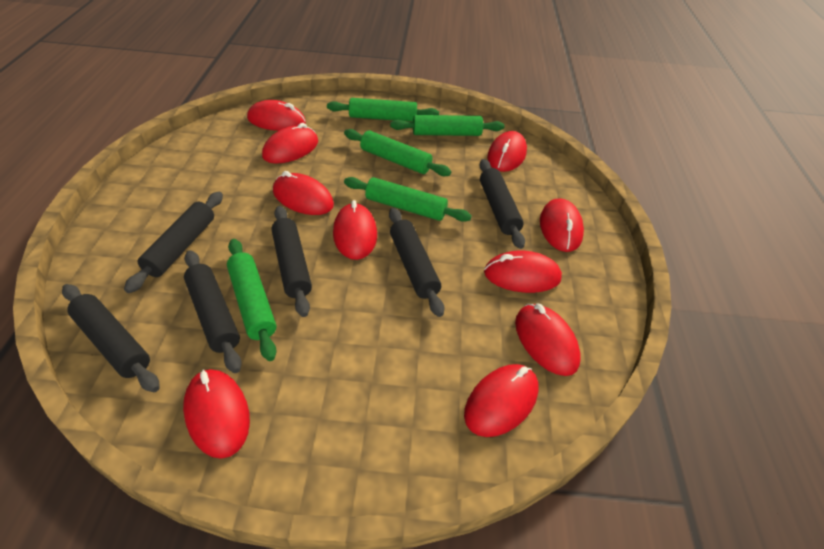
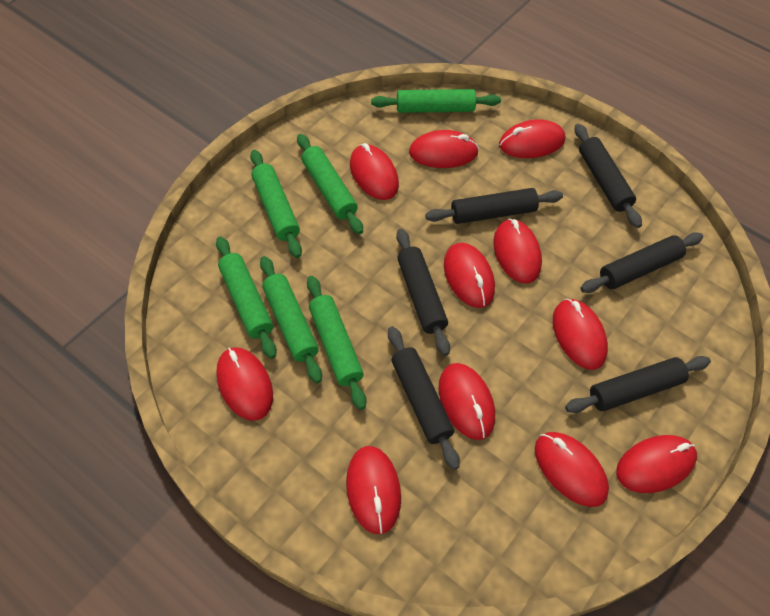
green rolling pin: [227,239,277,361] [327,98,439,122] [344,129,451,176] [344,177,472,222] [390,115,505,136] = 5 -> [216,236,277,359] [250,150,302,258] [260,256,322,383] [297,134,363,235] [307,276,366,410] [371,89,501,113] = 6
red mouse: [183,369,250,459] [247,100,306,131] [262,123,318,163] [273,171,334,215] [333,200,377,260] [464,364,539,437] [484,251,562,293] [487,131,527,172] [515,304,581,376] [540,199,584,252] = 10 -> [216,347,273,421] [346,446,401,534] [350,143,399,200] [409,130,479,168] [439,363,495,440] [444,243,495,308] [493,219,542,283] [499,119,565,158] [535,432,609,507] [553,298,608,370] [616,435,697,493] = 11

